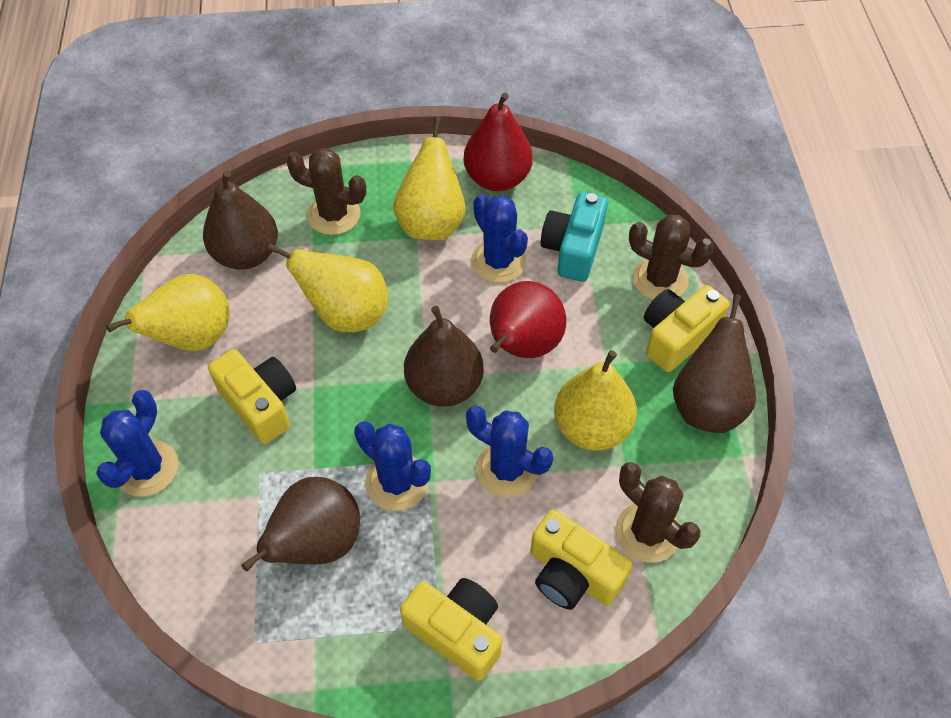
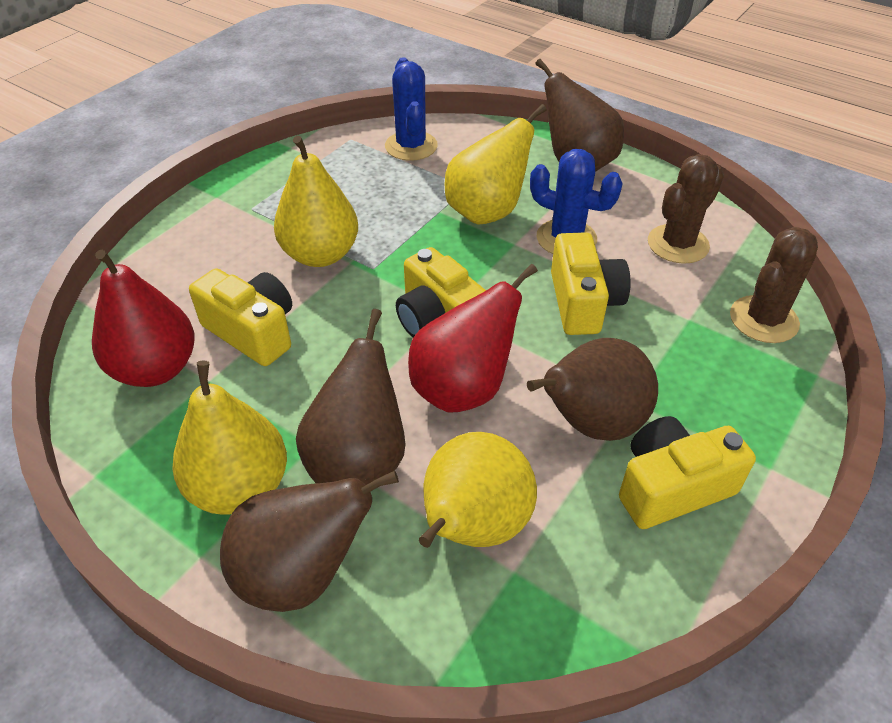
blue cactus: [96,390,178,497] [354,421,431,511] [466,406,553,498] [471,194,528,283] = 4 -> [385,57,438,161] [530,149,623,254] = 2
brown cactus: [286,148,366,235] [616,462,701,563] [629,214,714,300] = 3 -> [648,154,724,264] [730,227,818,343] = 2
turquoise camera: [541,192,608,282] = 1 -> none = 0

